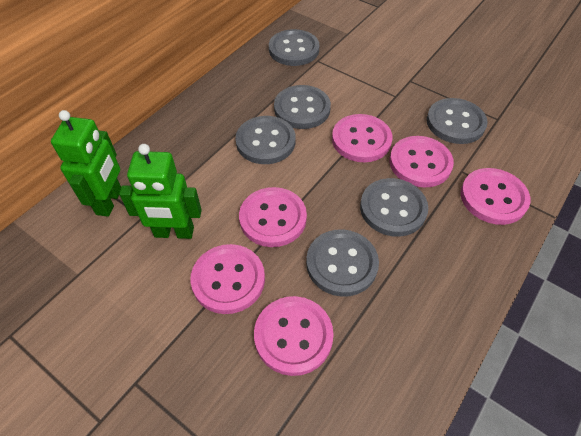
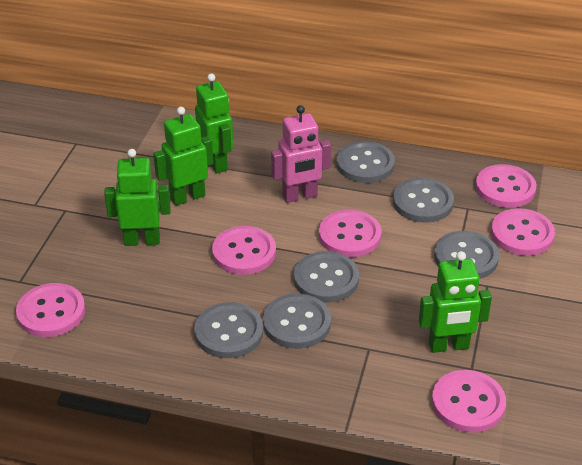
green robot: [51,110,121,217] [119,144,202,239] = 2 -> [104,149,171,246] [153,107,213,206] [195,73,233,173] [419,251,492,353] = 4
pink robot: none = 0 -> [271,105,331,203] = 1

